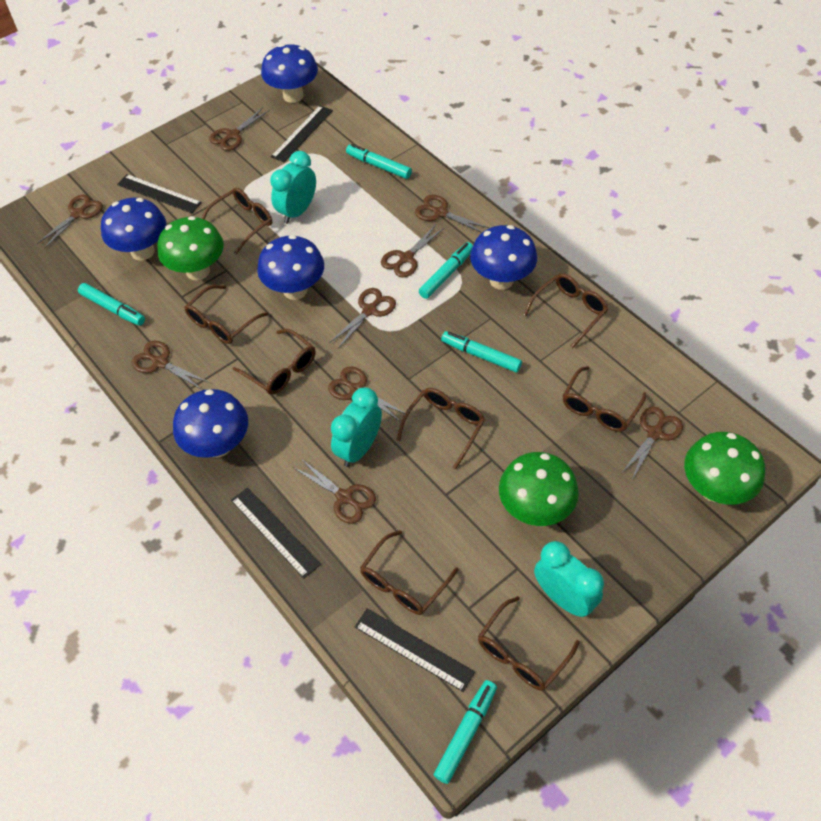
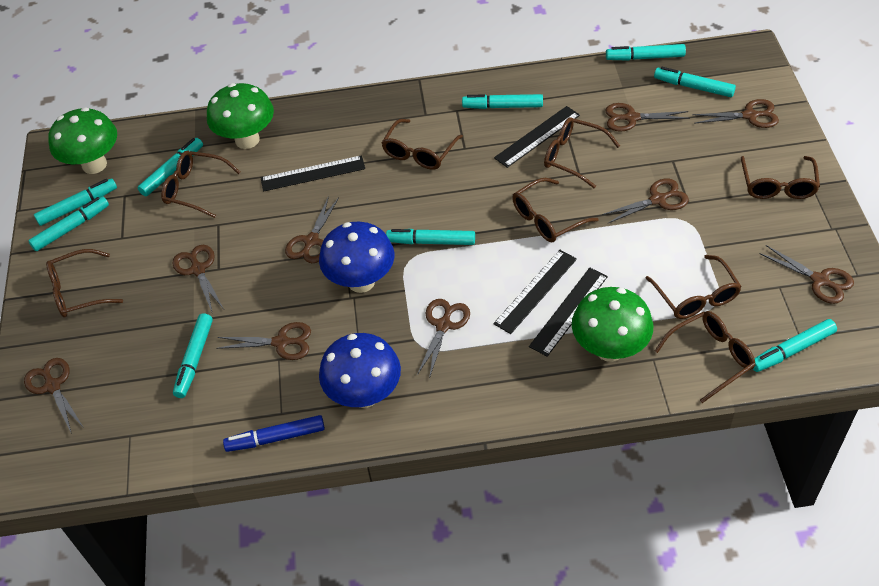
blue marker: none = 0 -> [223,415,325,452] = 1
blue mushroom: [101,198,166,261] [173,389,248,458] [257,235,324,300] [261,44,318,103] [470,225,537,290] = 5 -> [319,222,395,293] [319,333,401,408] = 2
turquoise clock: [270,151,316,224] [331,387,382,467] [534,541,604,617] = 3 -> none = 0
turquoise marker: [78,283,145,326] [346,144,412,179] [419,242,473,299] [434,680,497,784] [441,331,522,373] = 5 -> [28,196,109,251] [34,178,117,226] [137,138,203,196] [173,313,213,398] [386,229,475,245] [462,94,543,109] [606,44,686,61] [654,67,736,97] [753,319,837,372] = 9

